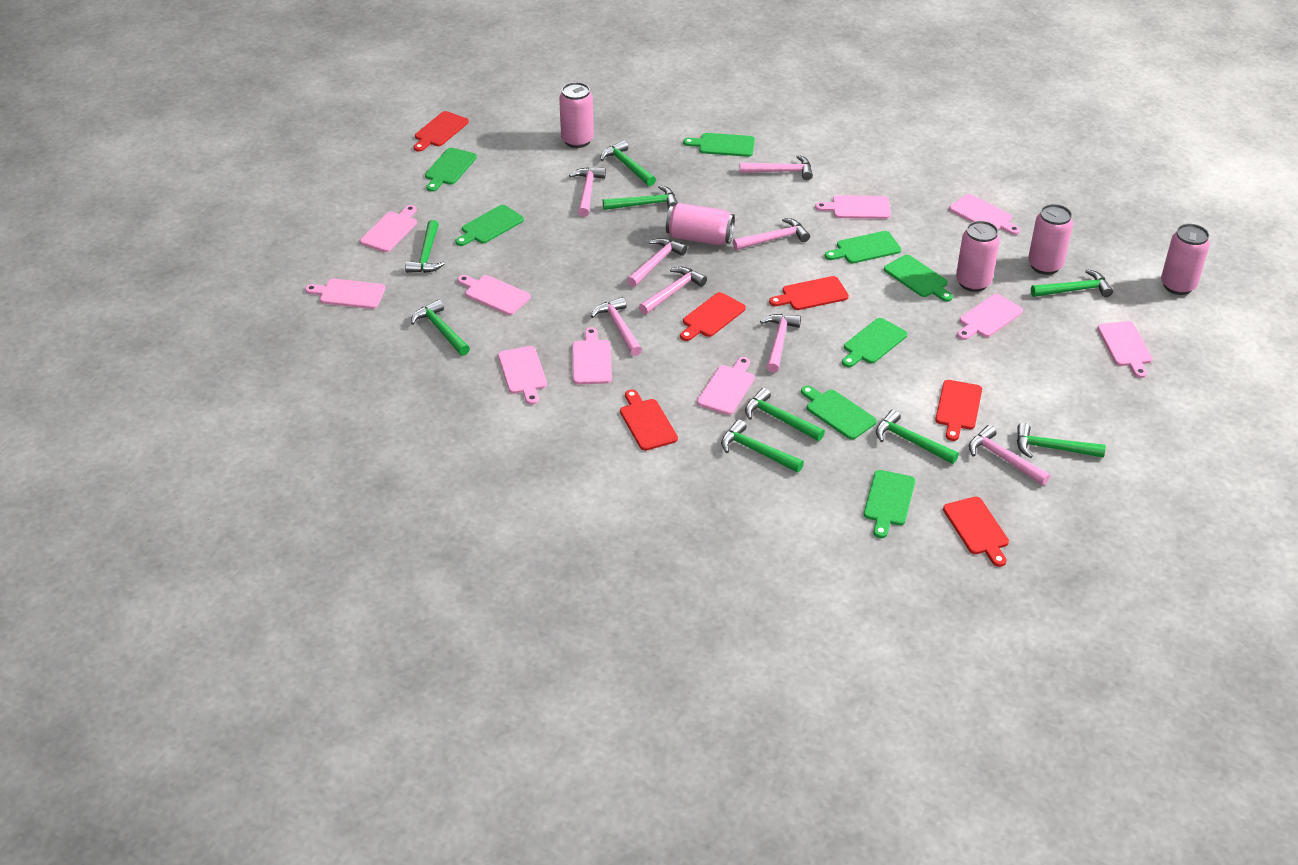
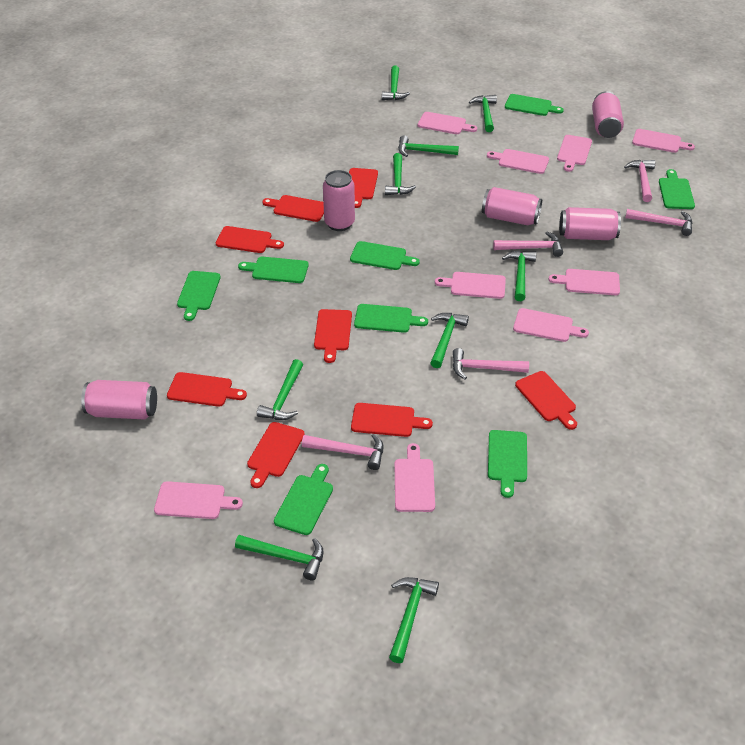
pink cutting board: [305,279,386,309] [360,205,417,252] [458,275,531,315] [498,346,547,405] [573,327,612,384] [697,357,754,415] [815,195,891,219] [949,194,1020,235] [957,294,1023,340] [1097,321,1153,378] = 10 -> [154,481,243,519] [395,443,435,512] [418,112,477,134] [435,272,506,299] [487,149,549,174] [513,308,589,342] [548,269,620,295] [557,135,592,172] [632,129,695,153] = 9
pink hammer: [569,167,606,217] [591,297,642,356] [627,238,687,287] [639,267,707,314] [733,218,810,250] [740,155,813,180] [760,314,801,373] [969,425,1050,485] = 8 -> [302,434,383,470] [453,348,529,379] [493,232,563,257] [624,160,655,202] [625,209,693,236] = 5
red cutting board: [414,111,469,152] [620,389,678,451] [680,292,746,341] [769,276,849,310] [935,380,982,441] [943,497,1009,567] = 6 -> [167,372,247,407] [216,226,284,253] [247,422,305,488] [262,195,324,222] [314,309,352,363] [349,168,378,208] [351,403,433,437] [515,371,577,430] = 8

